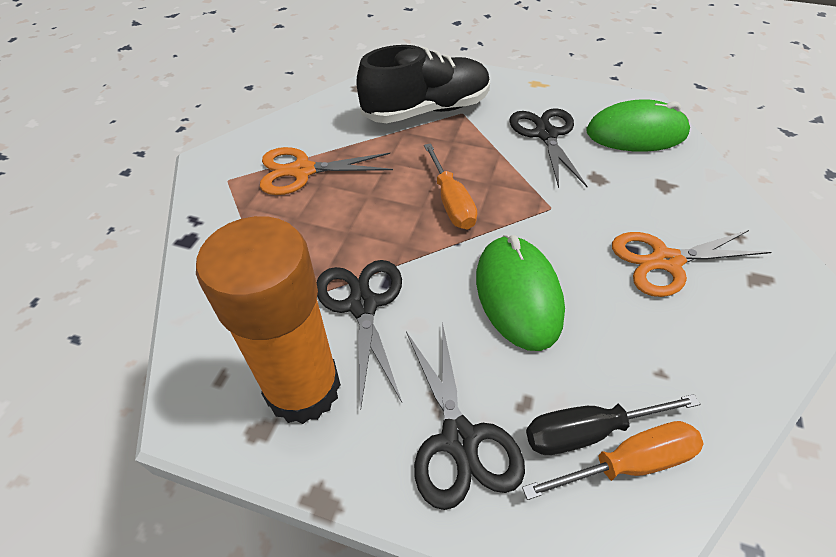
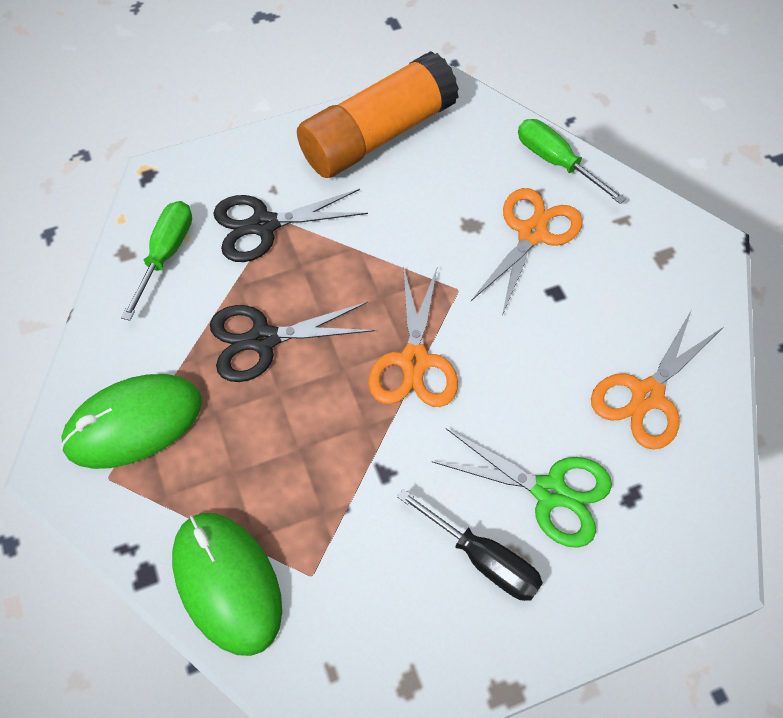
black scissors: [317,260,402,410] [406,322,525,510] [509,108,588,188] = 3 -> [210,302,375,382] [213,189,368,262] = 2
black shoe: [356,45,490,123] = 1 -> none = 0
green scissors: none = 0 -> [431,428,612,548] = 1
green screwdriver: none = 0 -> [121,201,192,321] [518,119,626,204] = 2
orange scissors: [260,147,393,195] [612,230,771,297] = 2 -> [368,265,458,407] [471,188,583,316] [591,311,722,450] = 3
orange screwdriver: [424,143,477,229] [522,421,704,500] = 2 -> none = 0

